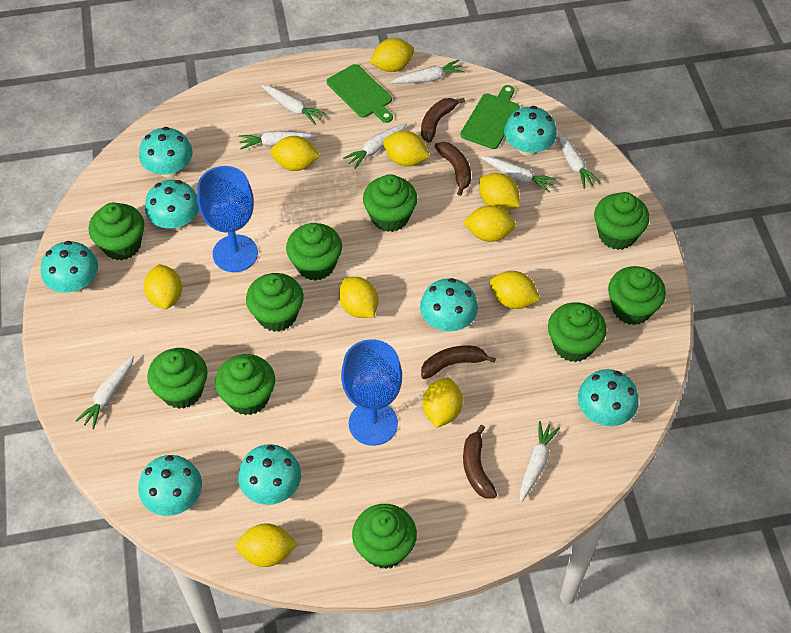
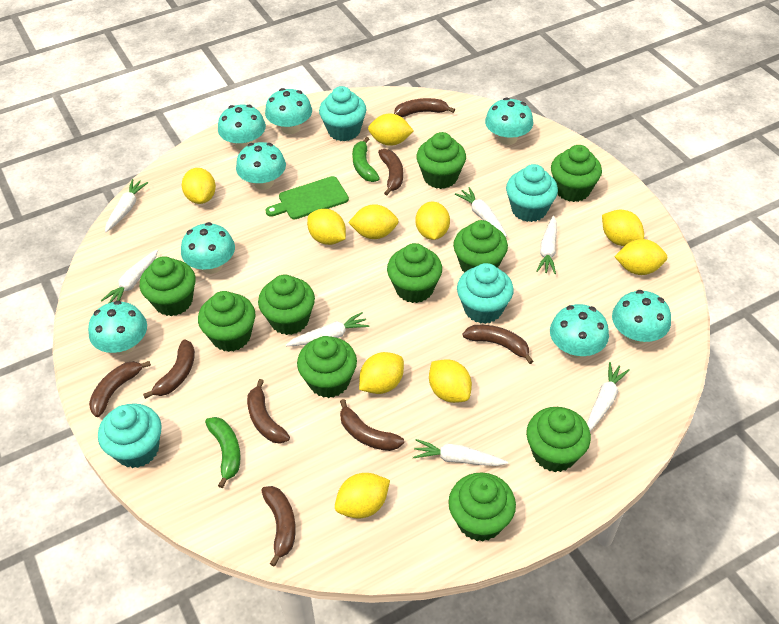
blue goblet: [197,166,258,272] [341,339,402,446] = 2 -> none = 0
brown banana: [421,98,465,143] [421,346,496,379] [434,142,471,196] [463,425,497,499] = 4 -> [89,361,151,417] [143,339,195,399] [247,379,290,444] [261,486,296,566] [340,399,404,451] [378,149,403,195] [394,98,455,117] [462,325,534,364] = 8
green banana: none = 0 -> [205,417,241,488] [352,137,380,182] = 2
green cutting board: [327,64,393,123] [461,85,520,149] = 2 -> [265,176,349,219] = 1
turquoise cupcake: none = 0 -> [98,403,162,468] [319,86,366,141] [457,263,514,324] [506,164,558,222] = 4
white carrot: [76,355,134,429] [239,131,317,150] [261,85,326,125] [343,123,407,169] [390,60,465,84] [481,156,557,192] [520,421,560,502] [556,130,601,189] = 8 -> [101,249,158,303] [105,179,148,233] [286,312,369,346] [413,439,508,466] [455,187,507,237] [536,216,557,274] [587,362,630,431] = 7

